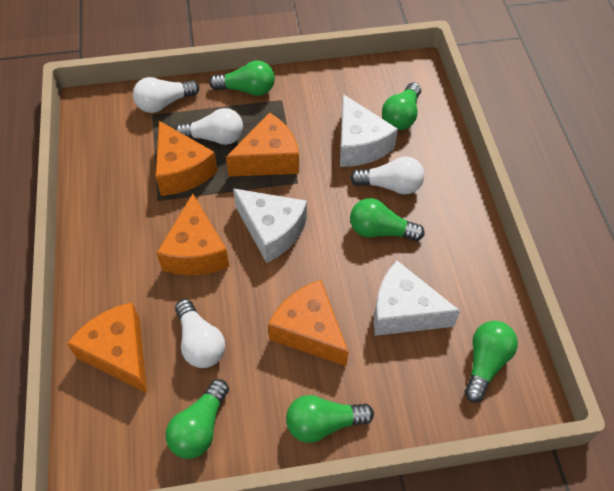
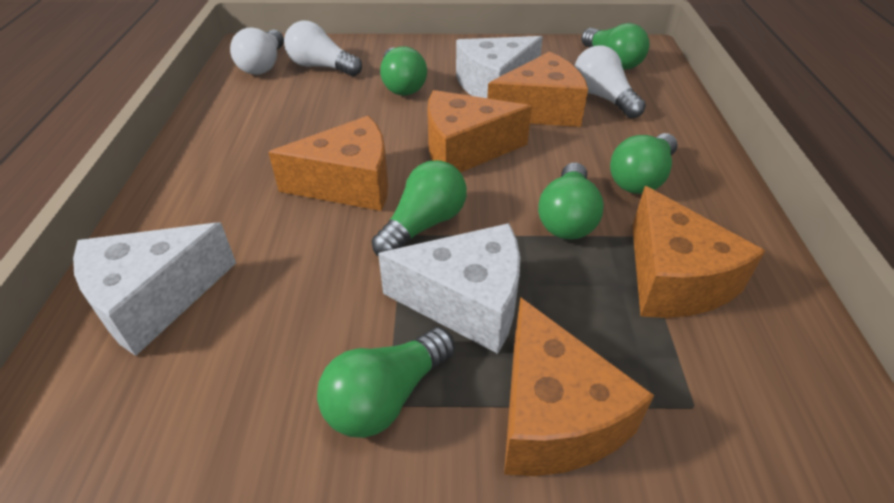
white light bulb: [133,77,199,113] [175,108,243,145] [175,299,225,368] [350,157,424,195] = 4 -> [230,28,284,75] [284,21,362,76] [574,45,646,119] = 3

